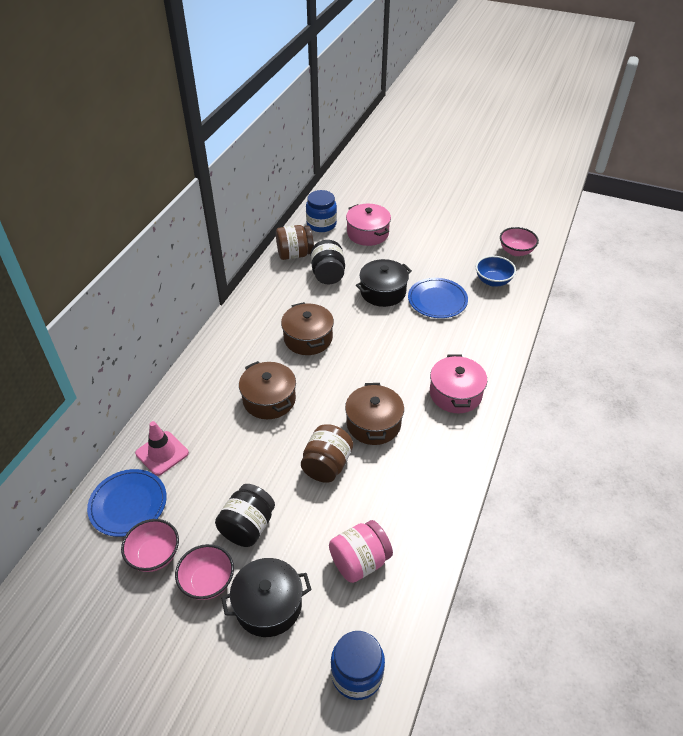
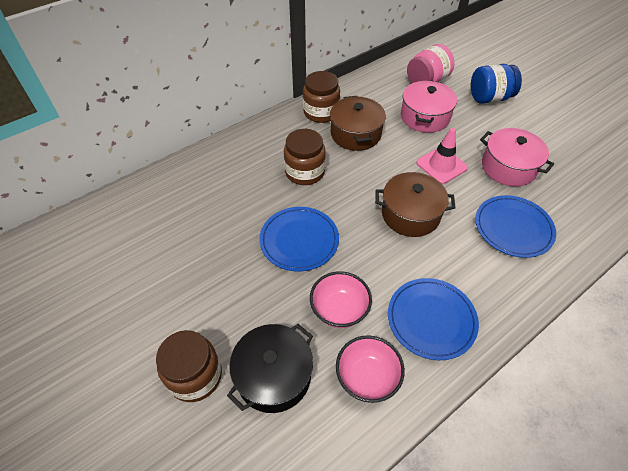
black jar: [215,484,275,547] [311,240,345,284] = 2 -> none = 0
black pot: [221,558,312,637] [356,259,412,307] = 2 -> [227,324,313,413] = 1
blue bowl: [476,256,516,287] = 1 -> none = 0
blue jar: [306,190,337,232] [331,631,385,700] = 2 -> [471,64,522,104] = 1
blue plate: [87,469,167,537] [408,278,468,318] = 2 -> [259,207,339,271] [388,278,479,360] [475,195,556,258] = 3
brown jar: [276,225,314,260] [301,424,353,483] = 2 -> [156,330,222,402] [284,129,326,185] [303,71,340,123] = 3
brown pot: [239,361,296,419] [281,302,334,355] [345,383,404,445] = 3 -> [330,96,386,151] [375,172,456,237] = 2
pink bowl: [121,519,179,572] [175,544,234,600] [500,227,539,256] = 3 -> [310,271,372,328] [336,335,405,403] = 2

